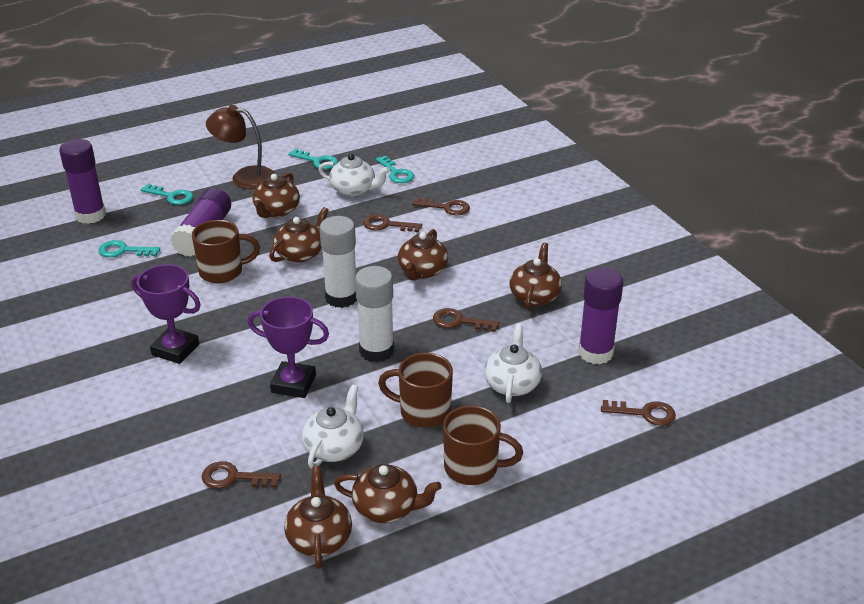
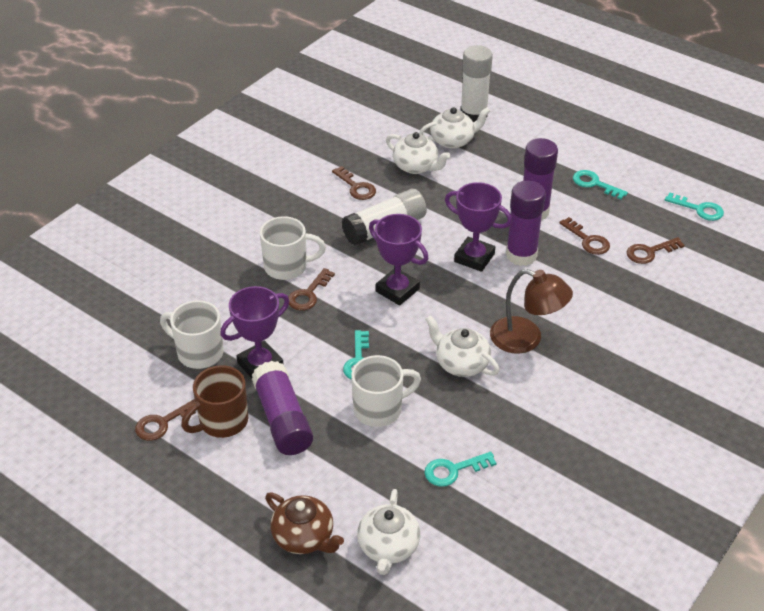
brown mug: [192,220,260,283] [378,353,453,428] [443,405,523,485] = 3 -> [181,365,248,438] = 1
brown teapot: [253,173,300,218] [269,207,329,263] [284,466,352,569] [334,464,442,523] [398,229,448,281] [509,243,562,310] = 6 -> [265,493,344,554] = 1
purple trophy: [132,264,201,364] [248,296,329,398] = 2 -> [220,286,289,378] [369,214,428,306] [445,182,512,272] = 3
white mug: none = 0 -> [160,300,224,369] [260,216,326,280] [351,355,421,427] = 3
white teapot: [302,384,364,469] [318,154,390,196] [484,324,542,403] = 3 -> [357,489,420,575] [386,132,450,174] [419,107,490,149] [425,315,500,377] = 4

